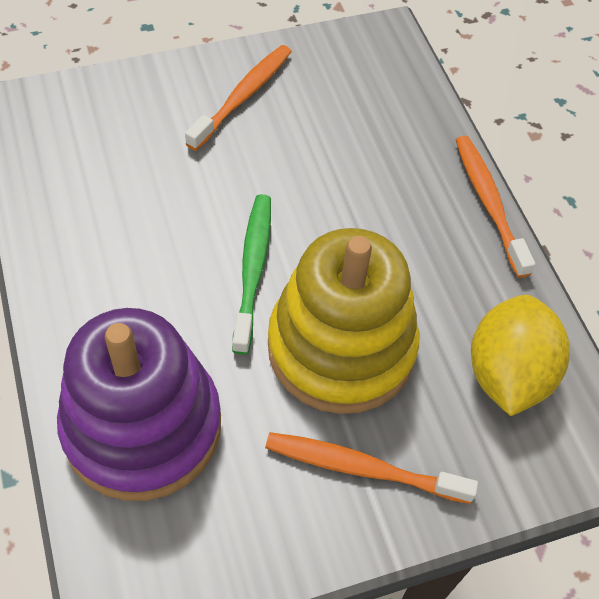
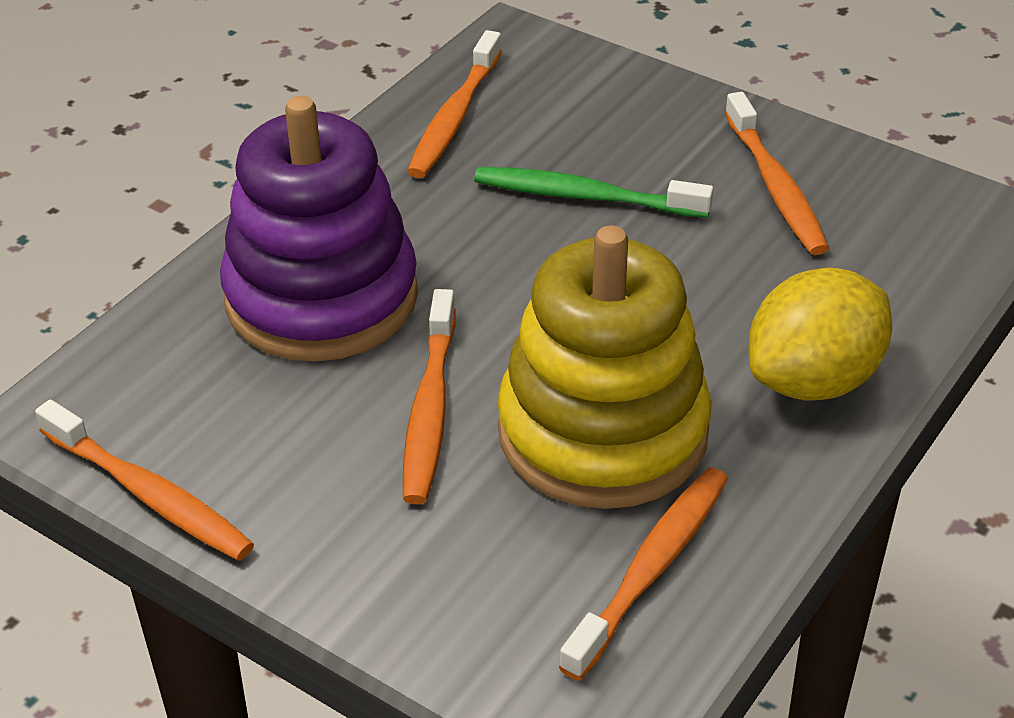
orange toothbrush: [185,45,292,151] [265,432,478,504] [456,136,535,278] = 3 -> [35,399,254,561] [403,289,456,504] [407,30,502,178] [559,467,728,681] [725,92,829,255] = 5

